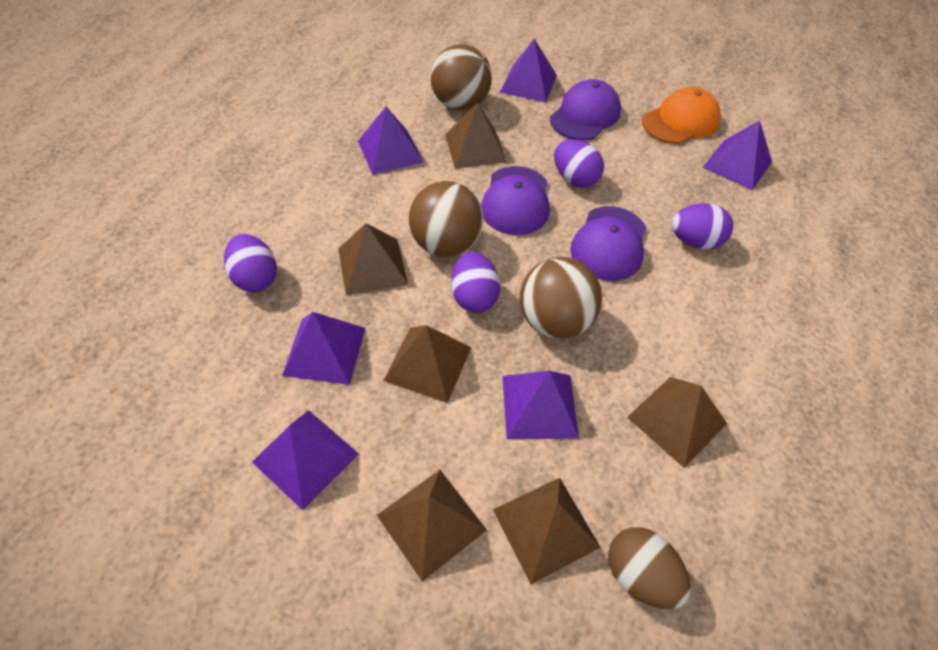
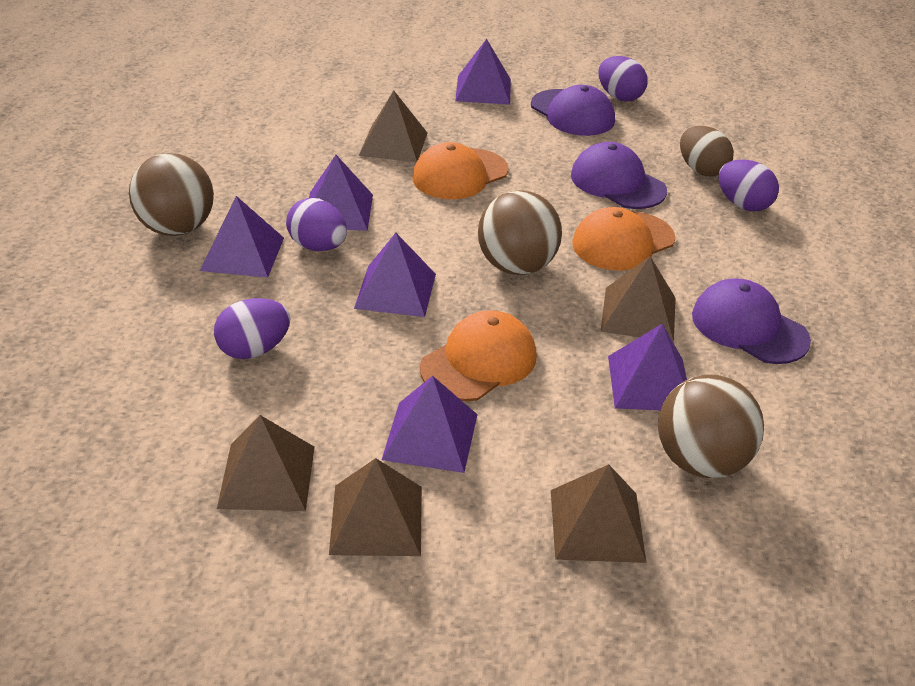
brown pyramid: [338,223,408,295] [377,470,487,581] [383,325,471,403] [445,103,507,169] [493,478,601,584] [627,377,727,468] = 6 -> [217,415,315,511] [329,458,422,556] [359,90,428,162] [551,464,646,563] [600,256,676,342] = 5
orange cap: [642,87,721,144] = 1 -> [412,142,508,199] [420,310,537,401] [572,207,675,271] = 3

